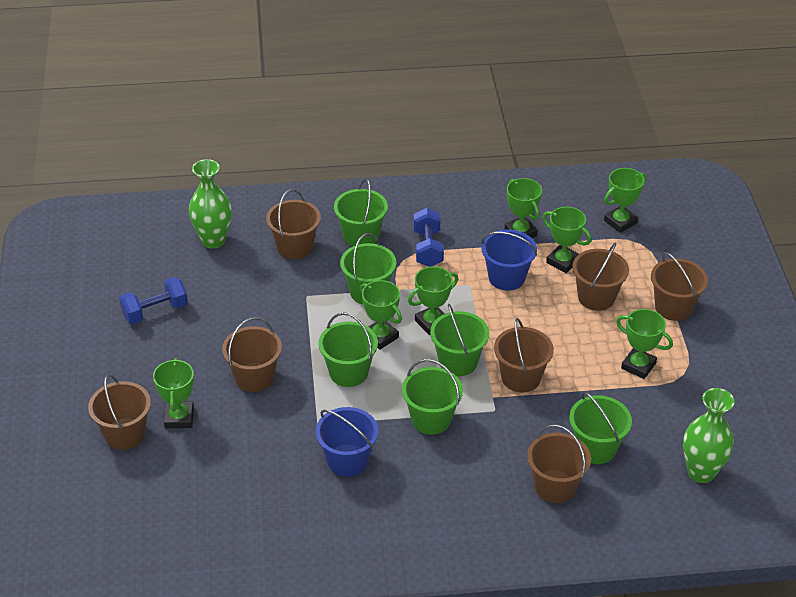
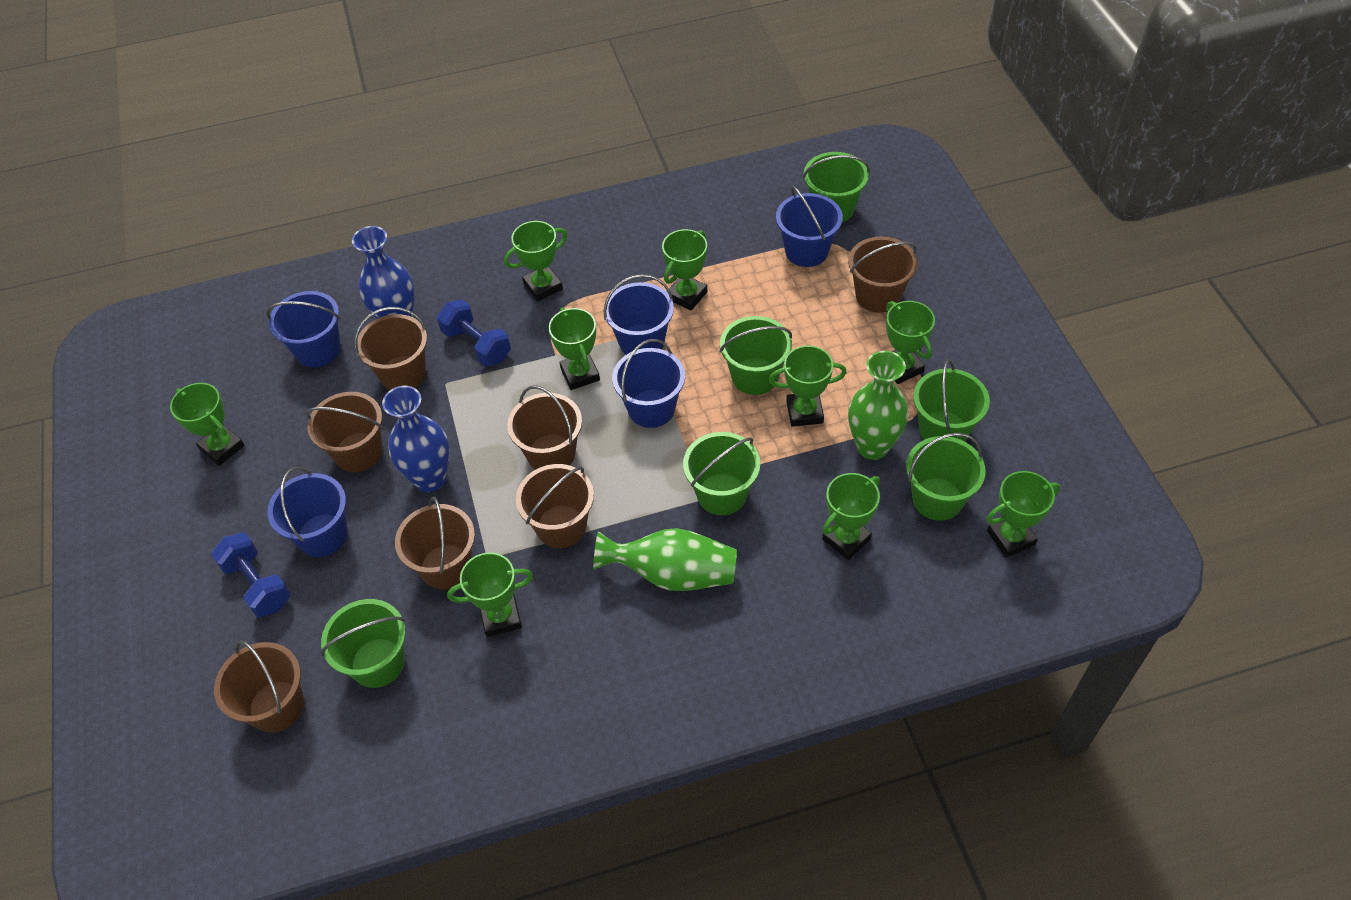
blue bucket: [316,407,378,477] [481,229,537,291] = 2 -> [267,291,341,367] [267,467,348,557] [603,274,674,355] [612,339,685,428] [776,186,843,267] = 5
blue vase: none = 0 -> [352,226,415,319] [382,386,450,492] = 2
green trophy: [153,358,194,428] [360,280,402,350] [408,266,458,335] [505,178,542,238] [543,207,591,273] [604,168,646,233] [616,309,673,379] = 7 -> [170,383,245,466] [447,552,533,637] [504,221,567,301] [549,308,600,390] [662,229,707,310] [769,346,847,427] [822,473,880,560] [886,301,935,384] [987,471,1060,558] = 9

